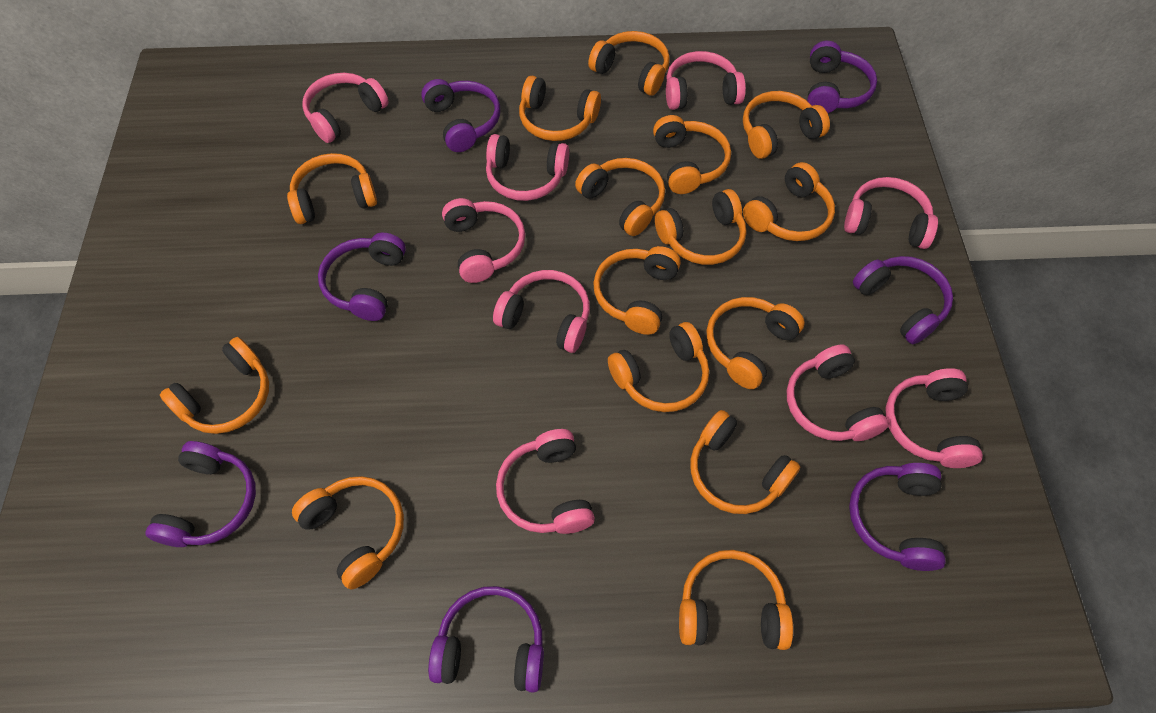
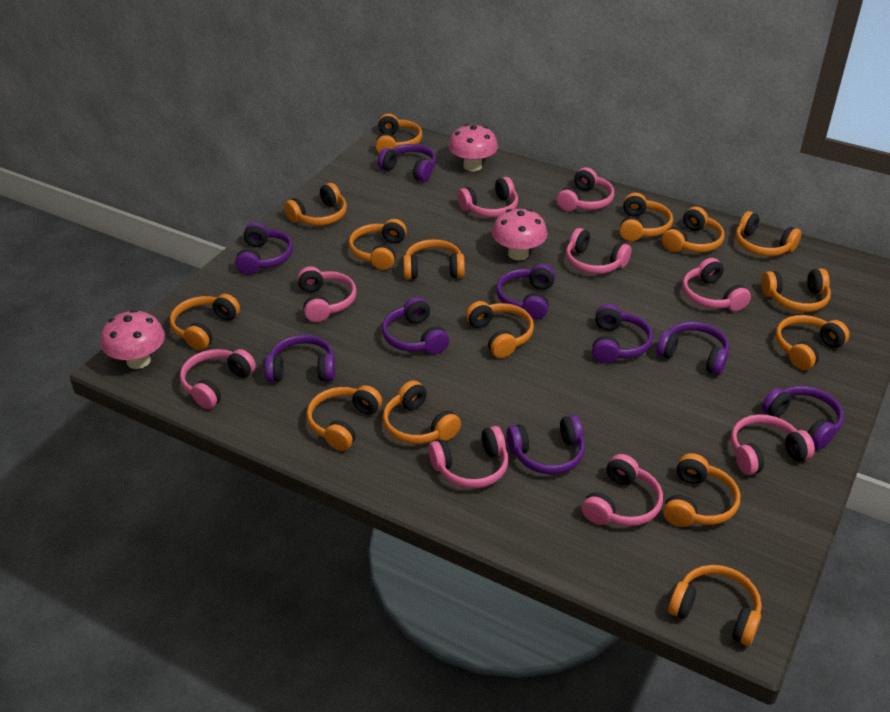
pink mushroom: none = 0 -> [101,309,165,369] [449,124,498,171] [492,209,547,260] = 3
purple headphones: [146,441,256,547] [318,233,406,321] [421,79,500,152] [428,586,544,693] [807,41,877,113] [849,463,946,571] [853,256,953,344] = 7 -> [235,222,293,275] [265,335,335,382] [378,144,436,182] [382,297,449,354] [496,264,555,319] [507,415,585,475] [592,304,653,364] [657,321,729,375] [762,386,844,450] = 9

